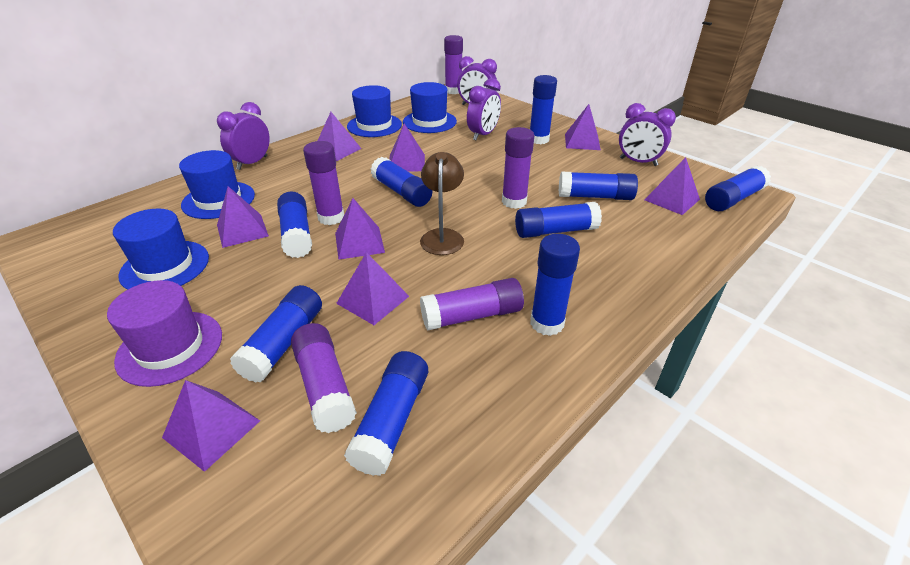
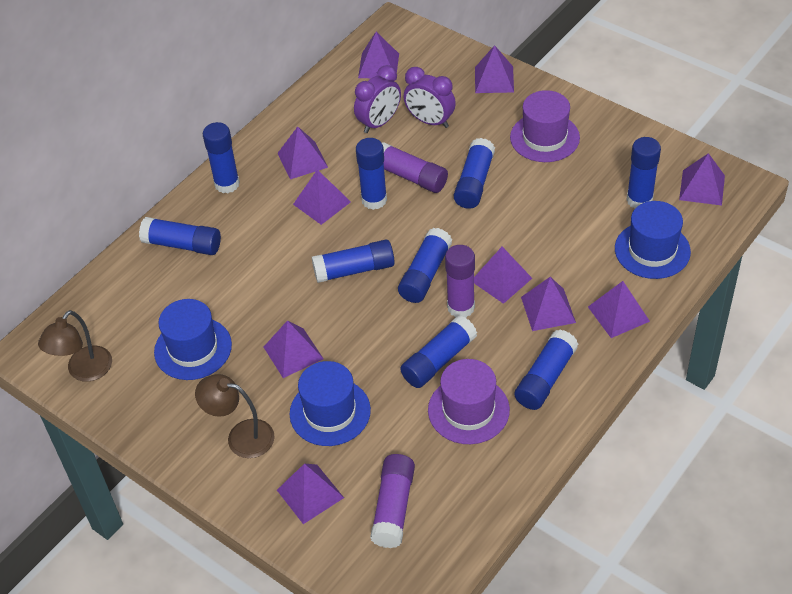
blue hat: [113,209,209,290] [179,150,255,219] [347,85,402,137] [403,82,457,133] = 4 -> [154,299,232,380] [290,361,371,446] [615,201,691,279] = 3
brown lamp: [420,152,464,255] = 1 -> [38,310,112,382] [195,374,274,458] = 2
purple clock: [217,102,270,170] [457,56,497,105] [467,78,501,140] [619,103,676,166] = 4 -> [354,65,401,133] [404,67,456,128] = 2
purple glue stick: [291,323,357,433] [303,141,344,225] [420,278,524,331] [444,35,463,94] [502,127,535,209] = 5 -> [370,454,415,548] [382,142,448,193] [445,245,475,318] = 3
purple hat: [107,280,222,387] = 1 -> [428,359,510,444] [510,90,580,162] = 2
purple pyramid: [162,380,260,472] [217,186,269,248] [318,112,361,161] [335,198,385,260] [336,252,409,325] [389,123,425,172] [565,104,601,150] [644,157,700,215] = 8 -> [264,321,323,378] [277,464,344,524] [278,127,328,179] [293,170,351,225] [358,32,399,78] [474,247,532,304] [475,45,514,93] [521,277,576,331] [588,281,650,338] [679,153,725,206] = 10

